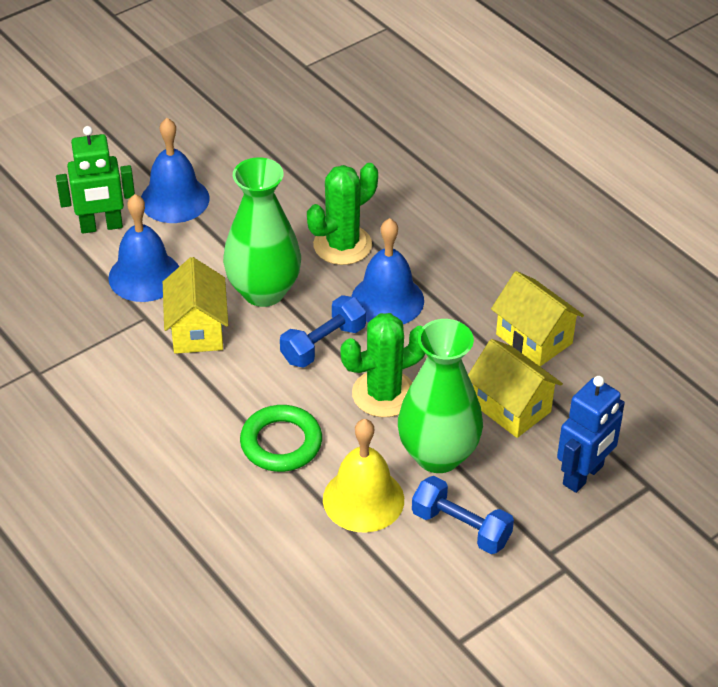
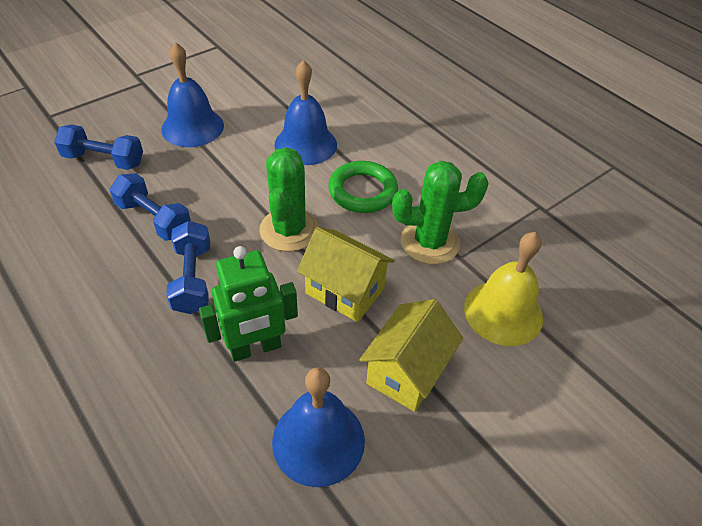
blue dumbbell: [280,295,366,367] [412,476,514,554] = 2 -> [54,124,143,170] [110,173,191,241] [166,221,210,314] = 3
blue robot: [557,376,625,493] = 1 -> none = 0
green vase: [223,157,301,307] [398,319,483,473] = 2 -> none = 0
yellow house: [163,257,228,354] [468,339,563,438] [491,271,584,366] = 3 -> [297,227,395,322] [359,299,463,412] = 2

